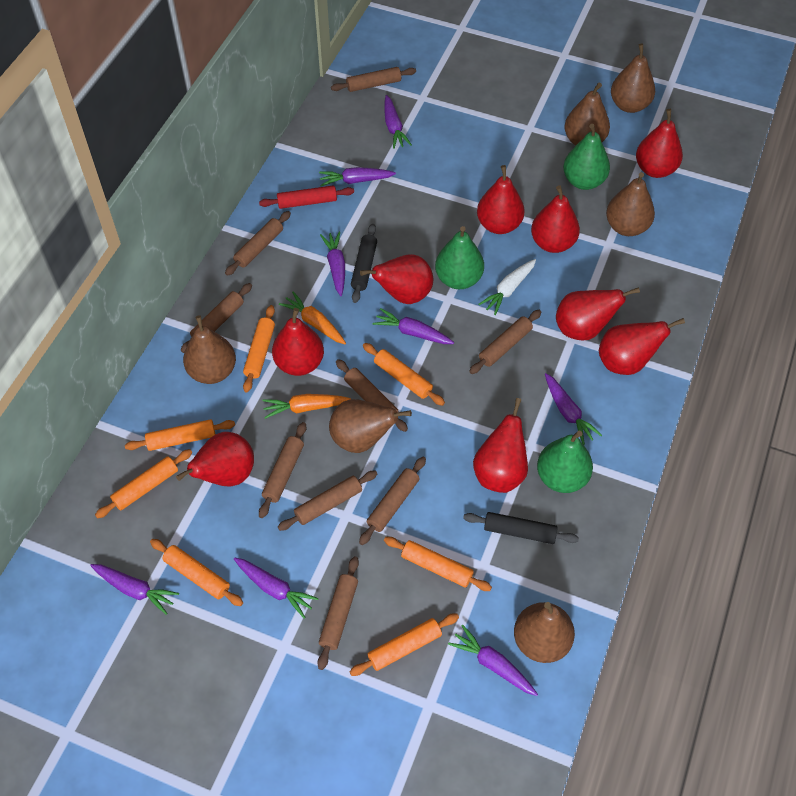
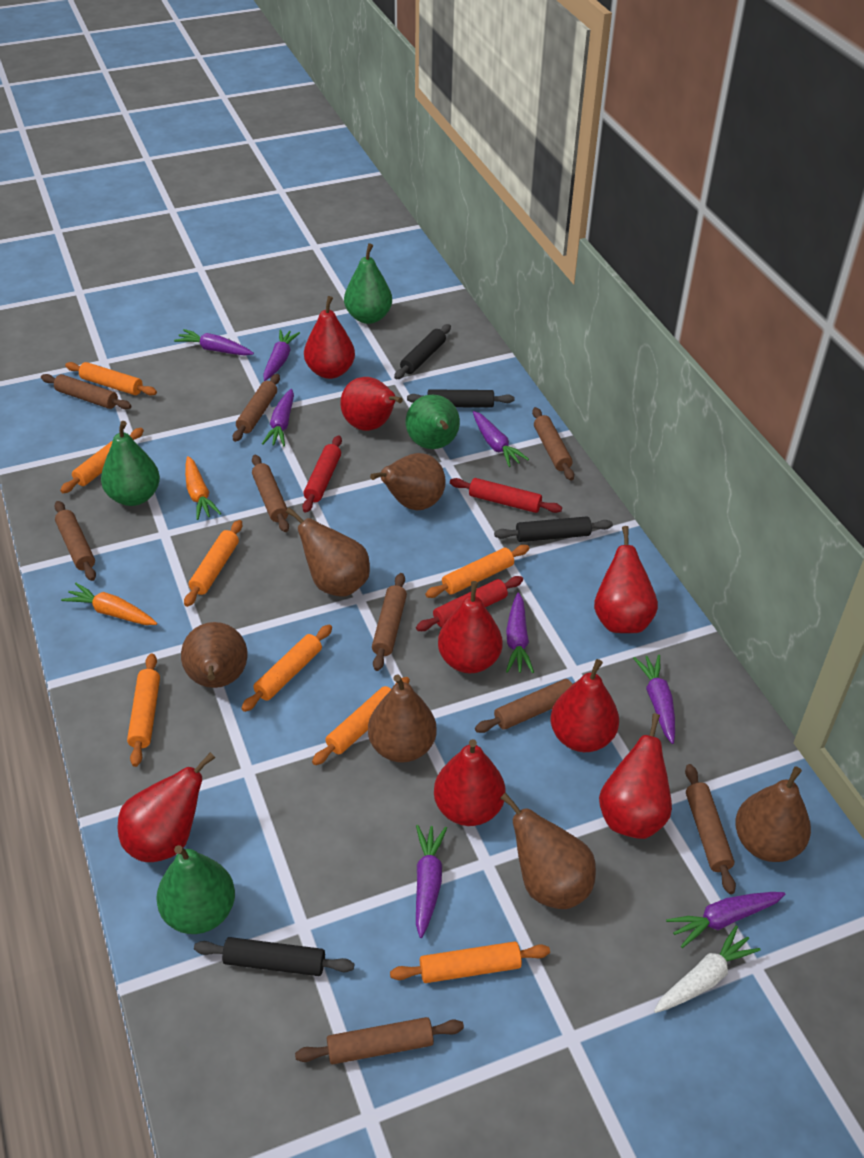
black rolling pin: [351,224,377,303] [463,512,579,544] = 2 -> [194,937,354,976] [394,324,451,379] [407,389,515,408] [494,516,613,542] = 4
green pear: [435,226,484,289] [537,431,593,493] [563,124,610,190] = 3 -> [101,421,160,506] [156,845,235,934] [344,243,392,324] [406,395,460,449] = 4
orange rolling pin: [95,449,192,518] [125,419,235,451] [150,539,243,606] [243,305,275,393] [350,613,459,676] [363,343,445,406] [384,537,492,591] = 7 -> [60,428,144,493] [65,362,157,396] [127,654,160,767] [184,520,242,607] [241,624,332,712] [312,677,410,765] [390,941,550,983] [425,545,529,598] = 8
red pear: [176,432,254,487] [272,308,324,376] [360,254,433,304] [473,398,528,493] [477,165,525,234] [531,185,580,253] [556,287,640,341] [599,318,685,375] [636,109,683,178] = 9 -> [118,752,215,862] [304,296,355,379] [340,377,403,431] [434,739,506,826] [438,581,503,673] [551,659,619,752] [594,526,658,633] [599,713,672,839] = 8
red rolling pin: [259,185,354,209] = 1 -> [302,435,342,513] [416,576,523,631] [450,478,562,513] = 3

